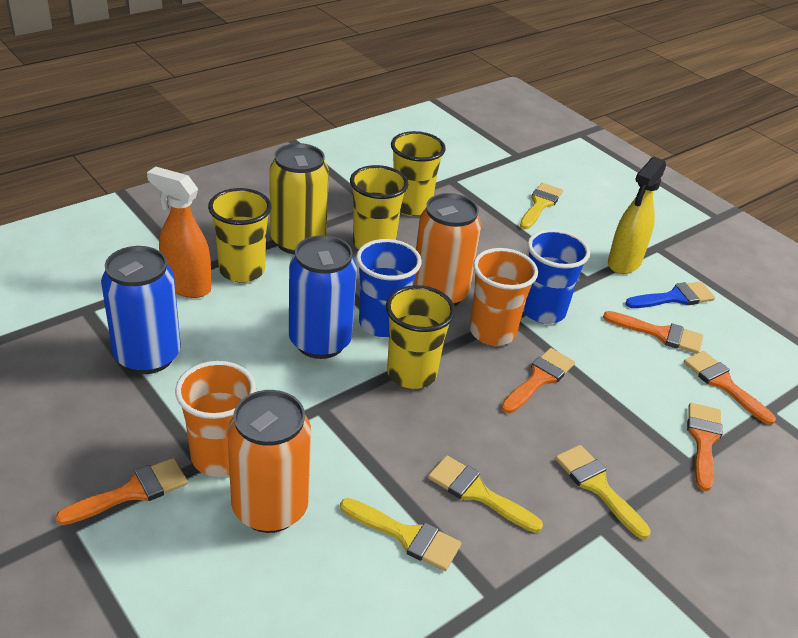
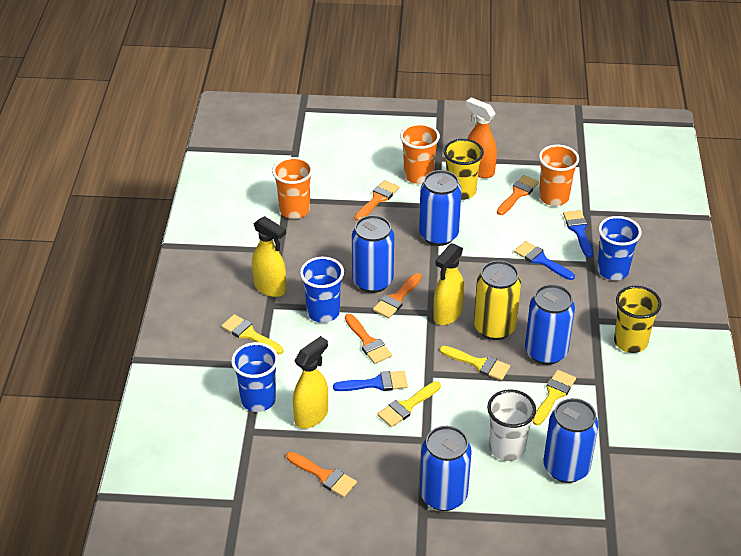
blue brush: [625,281,715,308] = 1 -> [333,371,408,391] [514,241,575,280] [563,210,593,258] = 3
blue can: [101,246,181,374] [289,235,357,359] = 2 -> [352,215,394,293] [419,170,462,246] [420,426,472,511] [525,284,575,365] [544,398,599,483] = 5
blue cup: [356,239,422,337] [523,229,590,324] = 2 -> [231,342,278,412] [300,257,344,323] [597,216,641,280] = 3
orange can: [227,390,311,533] [414,193,481,306] = 2 -> none = 0
orange cup: [175,361,256,477] [470,248,538,346] = 2 -> [272,157,313,219] [400,123,440,184] [539,145,579,206] = 3
white cup: none = 0 -> [487,389,536,461] = 1
yellow cup: [208,188,272,283] [350,165,409,249] [386,285,455,389] [391,131,446,216] = 4 -> [443,139,484,200] [614,286,662,353] = 2
yellow spray bottle: [608,157,666,274] = 1 -> [252,216,286,297] [293,336,328,429] [434,243,464,325] = 3

